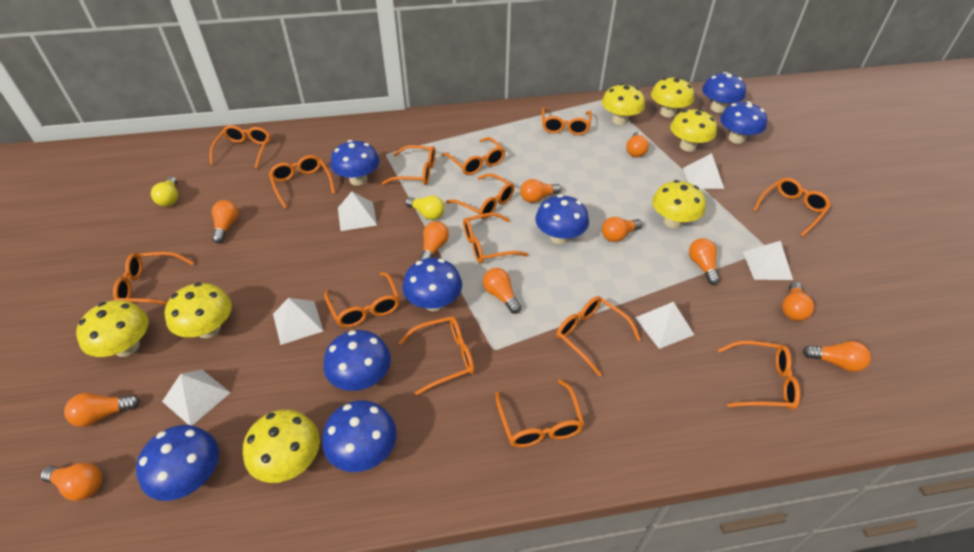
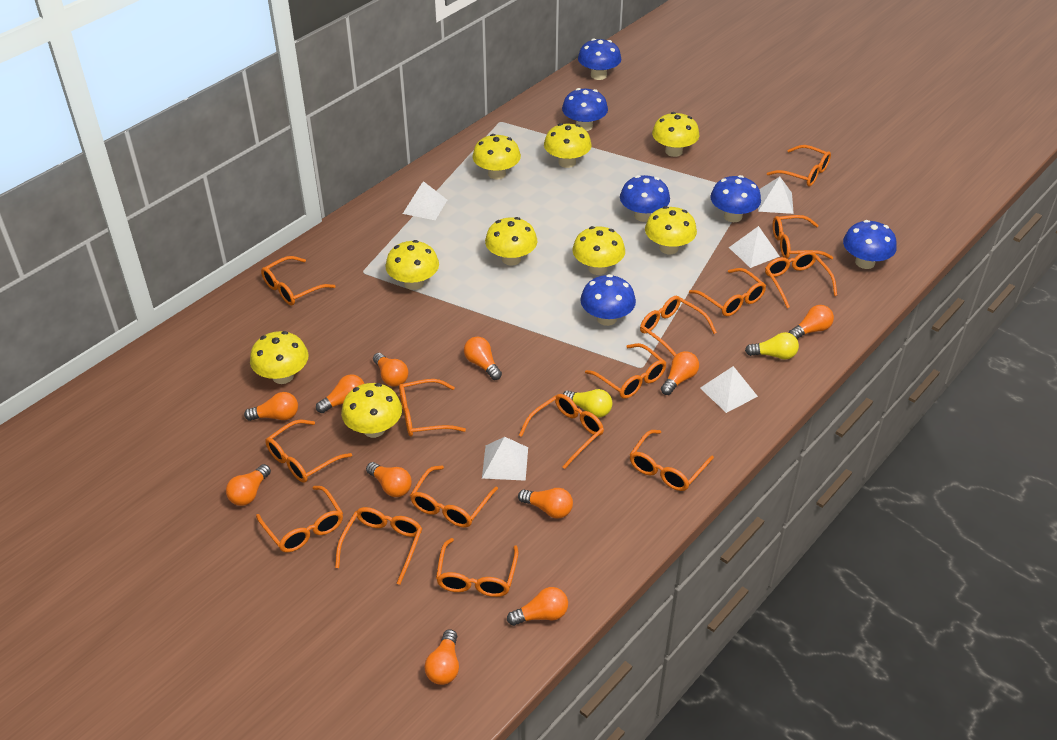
blue mushroom: [136,425,219,501] [322,400,397,472] [323,330,391,391] [330,140,380,186] [403,258,462,311] [535,195,589,244] [702,72,746,113] [720,101,767,144] = 8 -> [562,88,608,131] [578,39,621,80] [580,274,636,326] [620,175,670,222] [710,175,761,222] [843,220,897,269] = 6
orange glasses: [113,252,194,305] [210,125,271,169] [269,155,335,209] [324,272,400,328] [382,145,436,185] [398,316,474,395] [442,137,505,175] [446,173,514,219] [463,212,529,264] [496,379,585,448] [542,108,592,135] [556,296,641,377] [718,341,800,410] [753,178,831,237] = 14 -> [256,486,343,552] [261,256,336,306] [265,420,352,483] [335,507,422,585] [399,379,466,437] [410,465,498,528] [436,538,519,597] [519,394,604,469] [585,343,666,399] [630,430,714,491] [640,296,717,357] [689,268,766,316] [765,251,837,308] [767,145,831,187] [773,215,833,259] = 15
white pyramid: [162,370,231,425] [273,298,323,345] [338,192,377,231] [635,302,694,349] [683,153,724,189] [743,241,793,280] = 6 -> [403,181,447,220] [482,437,528,481] [700,366,758,413] [729,226,780,268] [758,177,794,214] = 5
yellow mushroom: [76,300,149,357] [165,283,232,338] [243,410,320,483] [602,83,645,125] [651,77,694,117] [652,180,706,229] [670,109,717,152] = 7 -> [250,331,308,384] [341,383,402,438] [385,240,439,290] [473,134,521,180] [485,217,537,266] [544,123,592,168] [572,226,625,275] [645,206,697,254] [652,112,699,157] = 9

